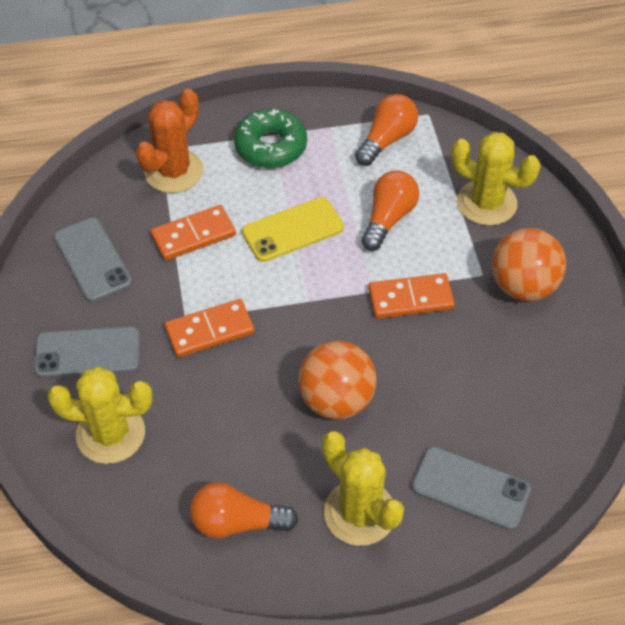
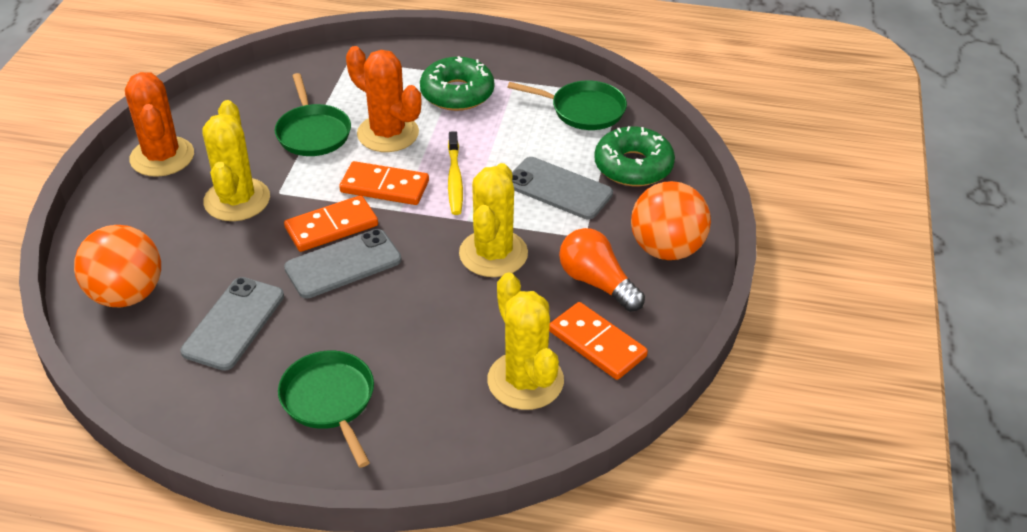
green donut: [234,109,307,168] = 1 -> [420,56,494,111] [594,126,675,186] = 2
green pan: none = 0 -> [275,73,351,156] [278,351,374,468] [508,81,627,130] = 3
orange cactus: [136,89,203,193] = 1 -> [125,72,194,177] [346,46,421,152] = 2
orange light bulb: [190,482,298,539] [355,94,418,166] [361,171,419,251] = 3 -> [559,228,645,312] = 1
yellow phone: [242,197,344,262] = 1 -> none = 0
yellow toothbrush: none = 0 -> [448,131,463,215] = 1

